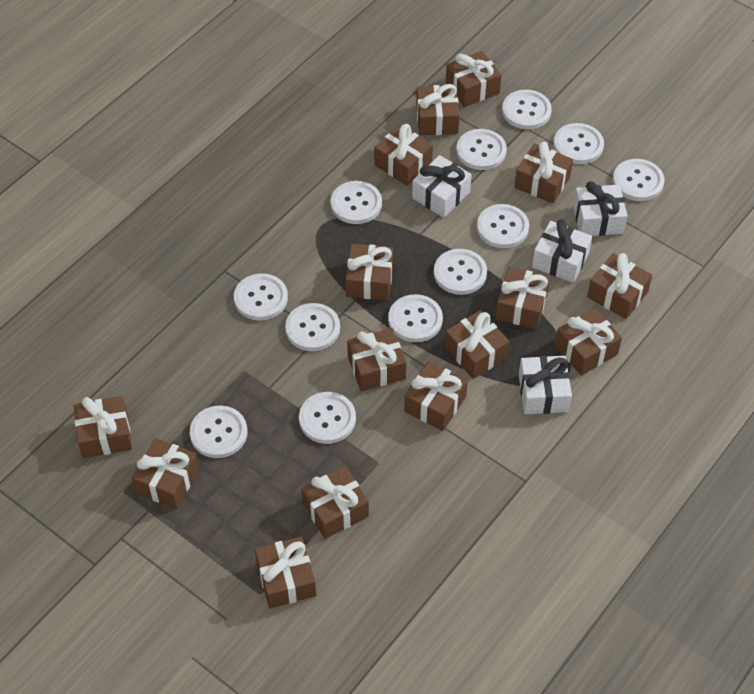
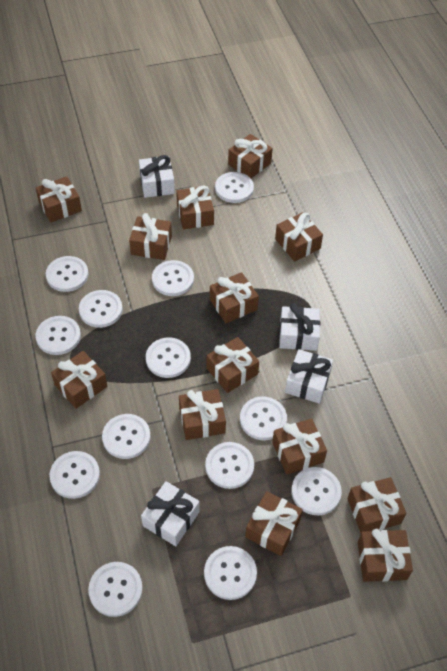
brown gift: [74,396,132,458] [132,438,199,509] [255,537,316,608] [301,466,369,539] [346,244,393,301] [347,328,406,391] [374,124,433,186] [404,361,468,431] [416,84,460,136] [445,310,509,379] [446,51,502,107] [495,267,550,329] [514,142,573,203] [555,308,622,375] [587,253,652,319] = 15 -> [36,176,82,223] [51,351,107,409] [129,213,172,260] [176,186,214,229] [179,389,226,440] [207,337,259,393] [210,272,259,323] [228,134,273,178] [245,491,303,556] [272,418,327,475] [275,212,323,261] [347,477,406,533] [358,529,413,582] = 13
white button: [190,406,247,458] [234,273,288,321] [285,303,340,351] [299,392,356,444] [331,181,382,224] [388,294,443,342] [434,249,487,295] [456,129,507,170] [477,204,529,248] [502,90,552,129] [554,123,604,164] [613,159,665,201] = 12 -> [36,316,81,355] [46,256,89,292] [50,451,100,499] [79,290,123,328] [88,562,143,617] [102,414,151,459] [146,337,191,378] [152,260,194,296] [204,546,257,600] [205,442,254,489] [215,172,254,203] [240,397,287,440] [291,467,342,515] = 13

